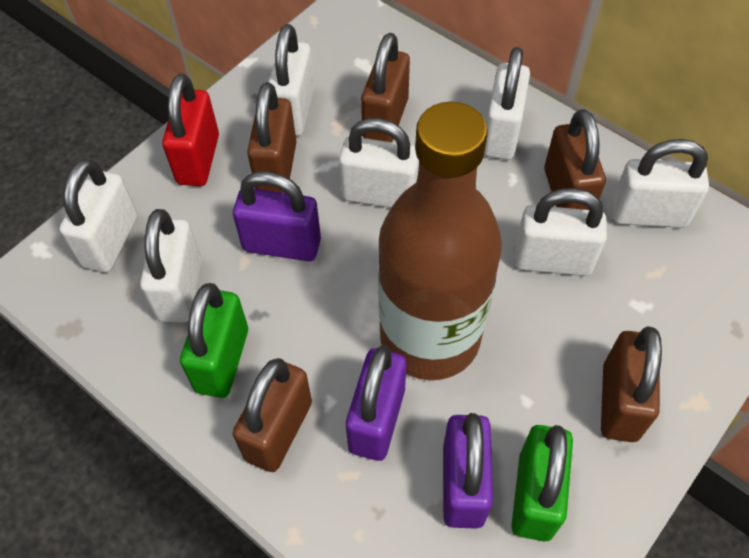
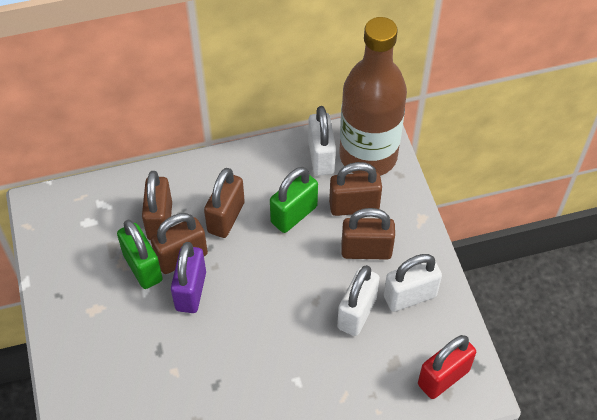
purple padlock: [233,171,321,261] [346,345,406,461] [443,413,493,529] = 3 -> [171,242,206,313] = 1
white padlock: [59,159,138,272] [140,209,201,323] [269,24,315,136] [339,118,419,208] [484,47,530,160] [515,188,607,276] [612,139,709,228] = 7 -> [308,106,336,176] [337,265,380,336] [384,254,442,312] = 3

